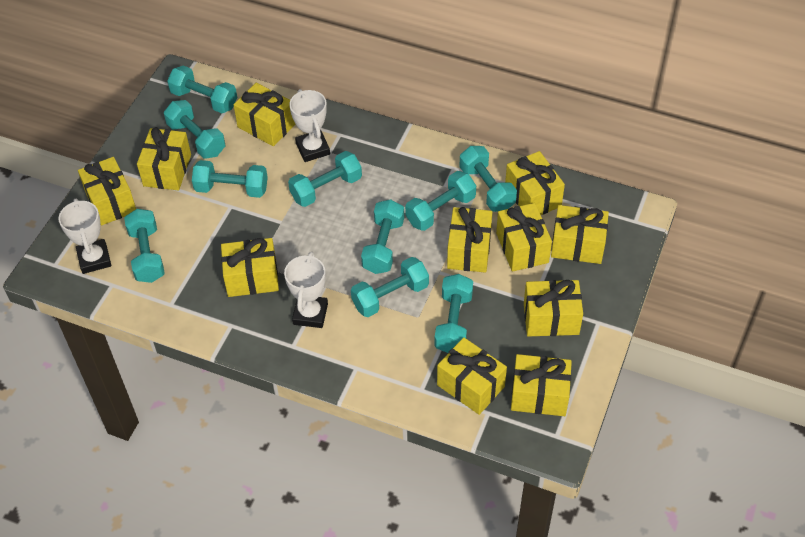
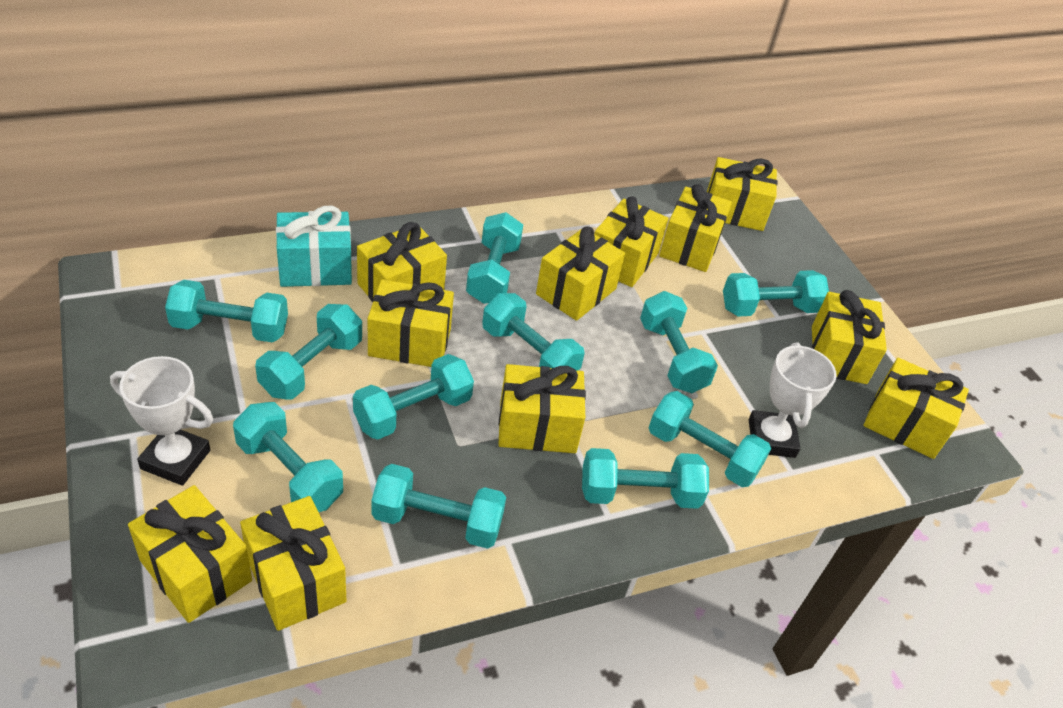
turquoise dumbbell: [124,209,165,283] [164,100,225,159] [167,66,237,113] [192,160,268,198] [288,151,362,207] [351,257,429,317] [361,199,404,274] [405,171,476,231] [435,274,473,353] [459,146,517,212] = 10 -> [165,280,288,343] [233,402,343,512] [255,304,362,400] [353,354,474,440] [371,464,506,549] [466,212,523,304] [482,293,585,371] [582,448,709,509] [640,291,718,393] [649,391,771,487] [723,270,829,317] = 11
turquoise gift: none = 0 -> [276,206,352,287] = 1
white trophy: [59,199,111,274] [284,252,328,328] [289,89,330,162] = 3 -> [110,356,213,486] [749,342,837,458] = 2

